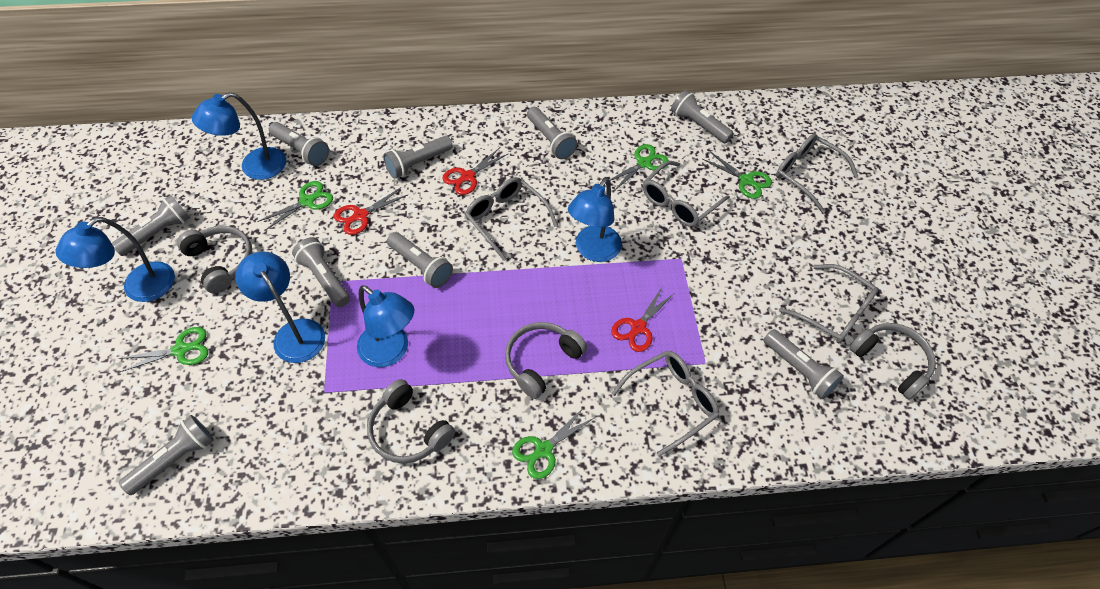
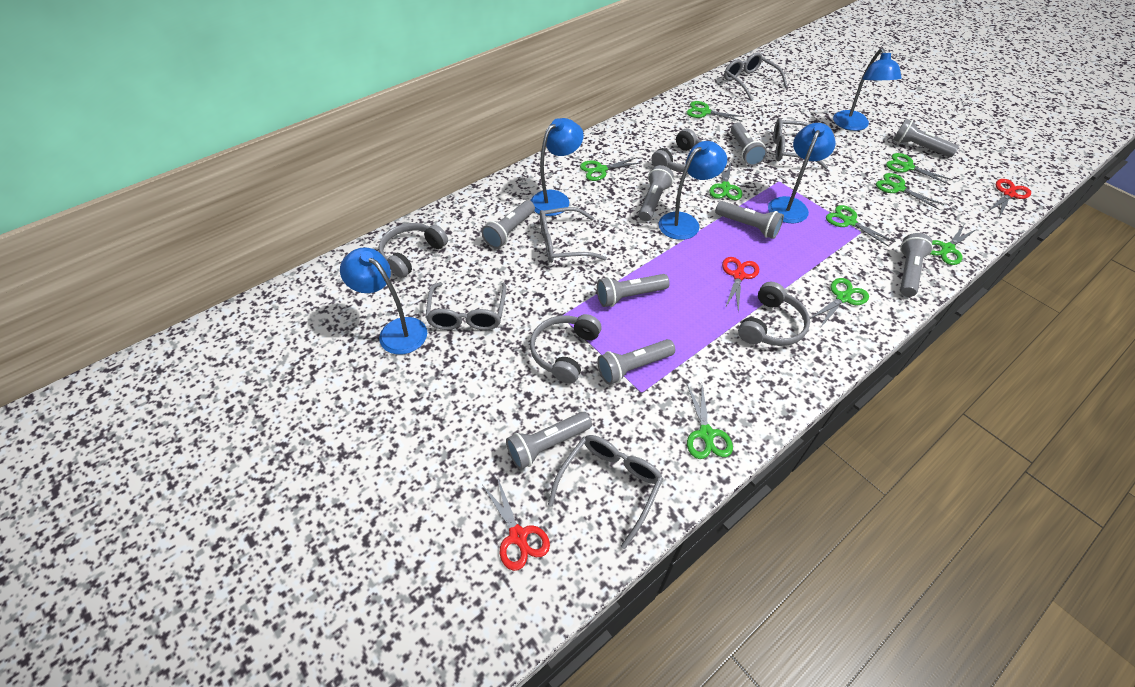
green scissors: [118,327,208,372] [257,181,333,231] [512,406,594,479] [610,144,669,191] [702,152,772,199] = 5 -> [580,157,641,181] [687,101,744,122] [687,384,733,459] [709,162,742,200] [810,278,869,327] [826,205,895,247] [876,173,944,210] [886,153,953,185] [930,225,977,265] = 9

